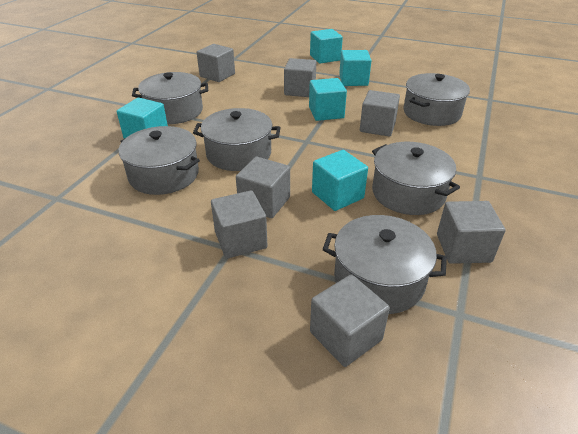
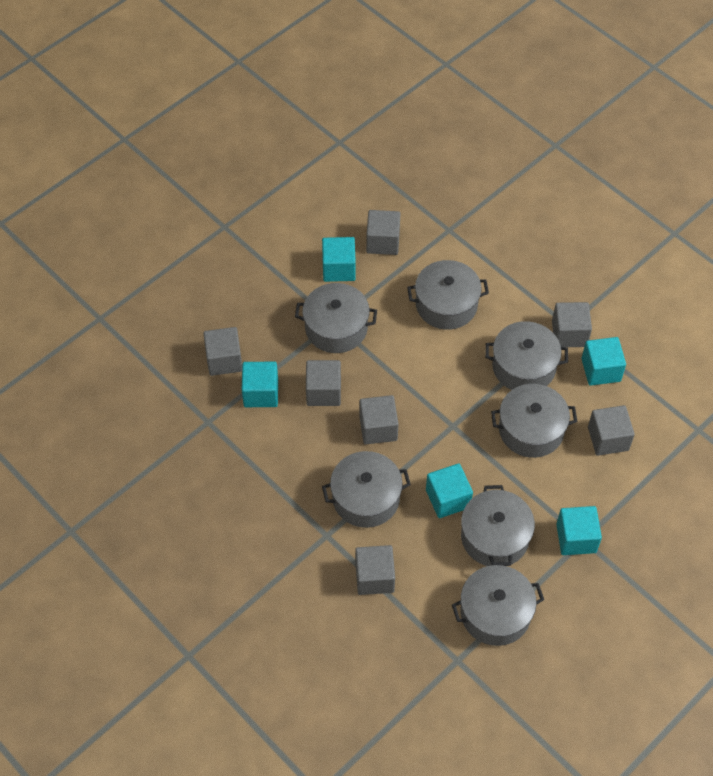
grey pot: [119,126,200,195] [132,72,208,124] [193,108,281,171] [323,215,447,314] [372,142,460,215] [403,73,470,126] = 6 -> [295,283,377,353] [322,451,411,528] [407,260,489,330] [452,565,544,646] [461,485,535,566] [485,321,568,390] [491,384,578,458] = 7

